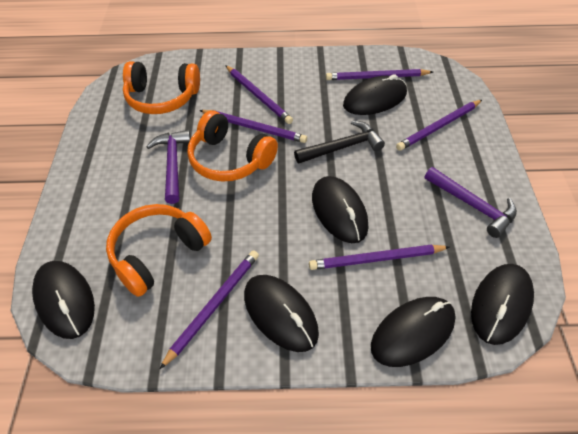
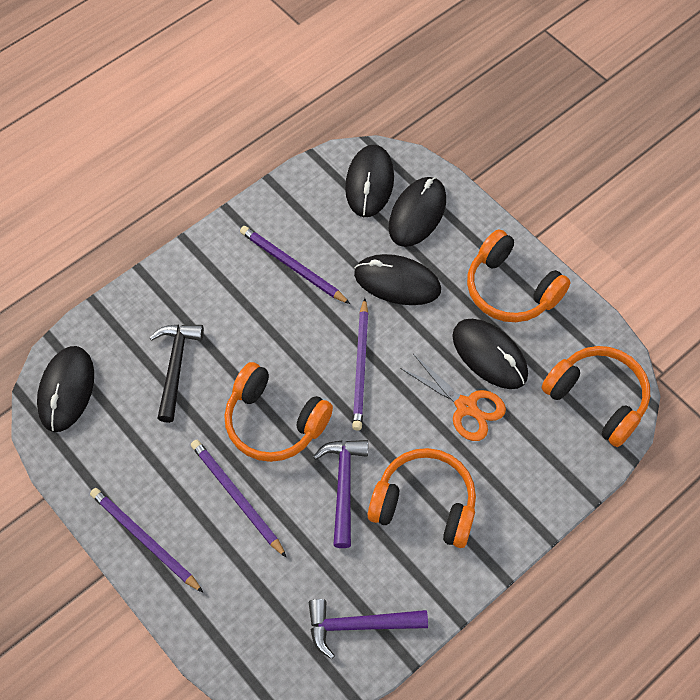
black mouse: [32,261,95,339] [244,275,319,352] [312,176,369,243] [343,74,407,115] [371,297,456,367] [471,264,534,345] = 6 -> [37,346,94,432] [345,145,394,217] [354,254,441,305] [389,177,446,247] [453,319,528,389] = 5
orange headphones: [106,204,212,297] [123,61,200,114] [187,111,278,182] = 3 -> [224,362,333,462] [368,448,476,548] [467,229,571,322] [542,346,650,447] = 4
orange scissors: none = 0 -> [400,354,506,441] = 1
purple pencil: [160,250,259,369] [199,110,307,143] [225,65,293,124] [309,244,450,270] [326,69,433,80] [396,100,482,151] = 6 -> [90,488,204,593] [191,440,287,558] [240,226,350,304] [352,298,369,430] = 4

